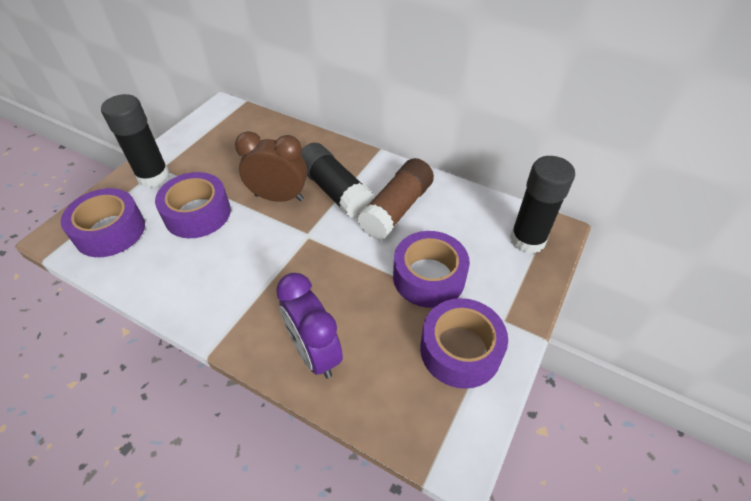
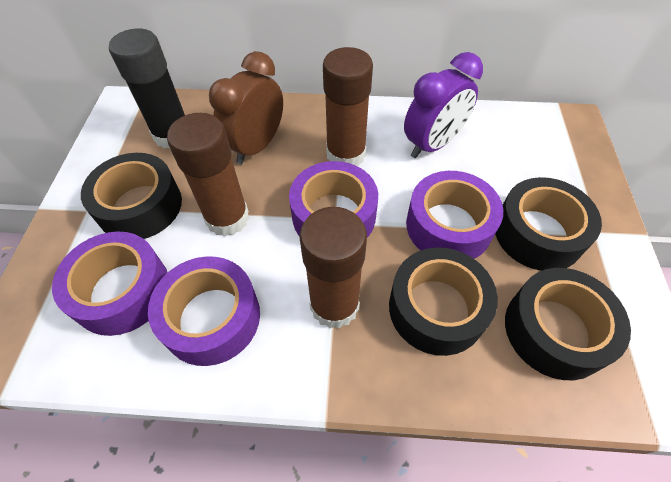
black glue stick: [101,94,170,188] [301,143,374,218] [510,156,575,254] = 3 -> [109,28,185,149] = 1
black tape: none = 0 -> [81,153,182,239] [389,248,498,356] [495,177,602,271] [505,268,631,380] = 4
brown glue stick: [357,158,434,240] = 1 -> [167,113,249,237] [299,207,367,329] [323,47,373,166] = 3

